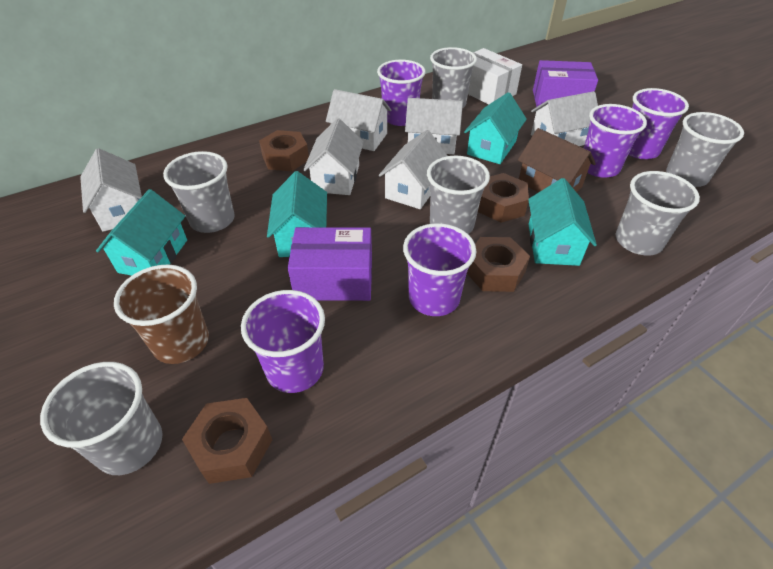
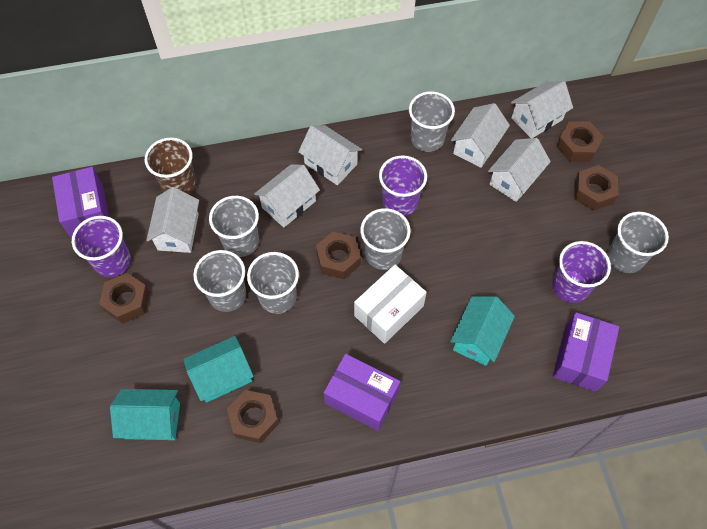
brown house: [518,128,596,193] = 1 -> none = 0
brown nut: [182,398,272,484] [259,130,309,171] [467,237,530,292] [478,173,529,223] = 4 -> [99,273,150,324] [227,390,279,443] [316,232,361,279] [556,122,603,162] [574,165,618,211] = 5
purple box: [288,227,372,301] [533,60,598,107] = 2 -> [52,167,109,238] [324,354,400,431] [553,312,619,392] = 3
purple cup: [241,290,325,393] [377,60,426,126] [403,223,476,316] [584,104,647,178] [628,88,689,159] = 5 -> [72,216,131,277] [379,155,427,216] [552,241,611,303] = 3
turquoise house: [96,189,187,276] [267,171,327,257] [464,92,527,164] [528,178,597,266] = 4 -> [110,389,180,440] [183,336,254,403] [450,296,515,366] = 3

